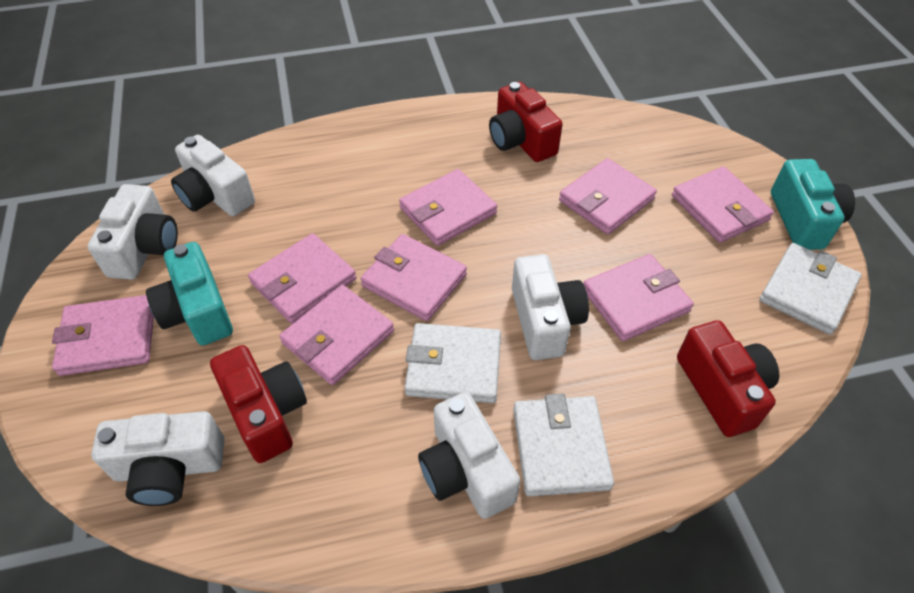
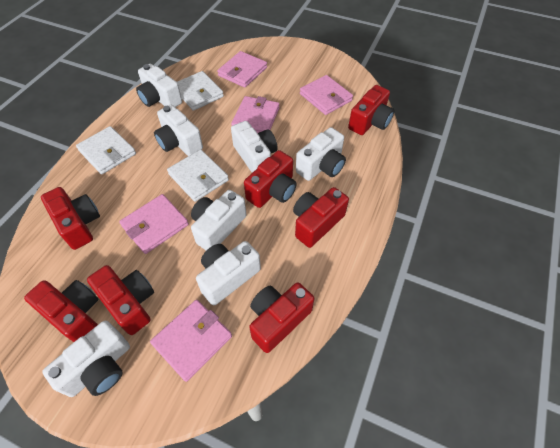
pink wallet: [52,295,154,376] [248,233,356,323] [279,285,394,385] [361,234,467,321] [399,169,497,246] [559,158,657,234] [583,254,694,341] [672,166,774,243] = 8 -> [119,194,189,254] [150,300,232,382] [217,51,267,88] [231,96,280,133] [300,75,353,115] = 5
red camera: [210,345,307,463] [489,82,563,162] [677,320,779,437] = 3 -> [24,280,99,342] [41,187,100,250] [87,265,154,335] [244,150,297,208] [249,282,314,353] [293,187,349,248] [348,85,394,135] = 7
turquoise camera: [146,242,233,345] [771,159,855,250] = 2 -> none = 0
white camera: [87,184,178,280] [91,411,224,506] [171,135,255,216] [418,392,520,519] [512,254,589,360] = 5 -> [42,321,130,397] [136,64,182,107] [154,105,203,156] [191,190,246,251] [196,241,261,305] [231,121,278,173] [296,127,346,181] = 7

